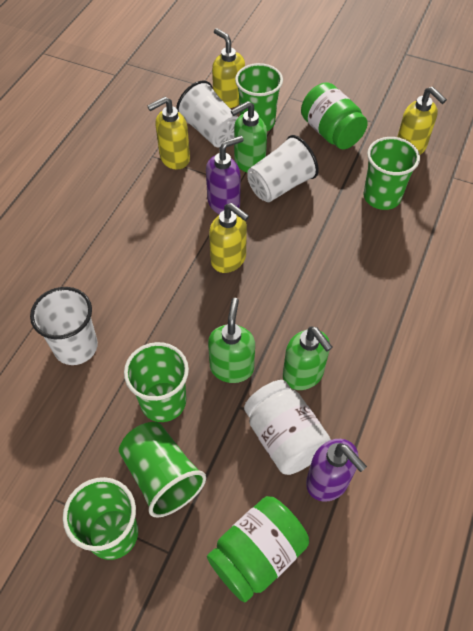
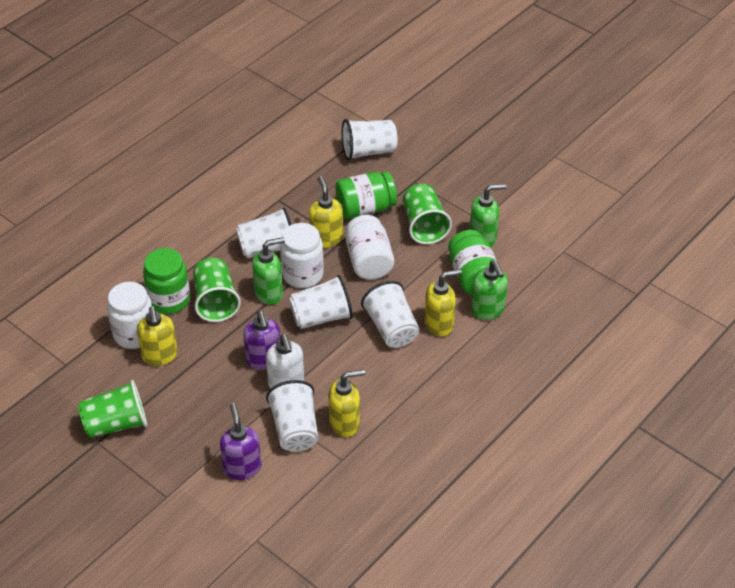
green cup: [63,477,138,560] [119,422,206,518] [124,342,189,422] [235,63,283,131] [363,137,420,210] = 5 -> [78,380,147,438] [193,258,241,322] [403,184,452,244] = 3
green jar: [207,496,309,603] [301,82,368,149] = 2 -> [143,248,190,314] [335,171,397,219] [448,230,498,295] = 3
white cup: [30,287,98,365] [176,80,238,147] [247,135,319,202] = 3 -> [236,207,292,258] [266,380,318,452] [289,275,353,329] [342,119,397,160] [361,281,419,348] = 5
white jar: [244,380,331,475] = 1 -> [107,282,152,349] [280,223,324,288] [346,215,394,280] = 3
white soap dispenser: none = 0 -> [266,334,304,388] = 1

